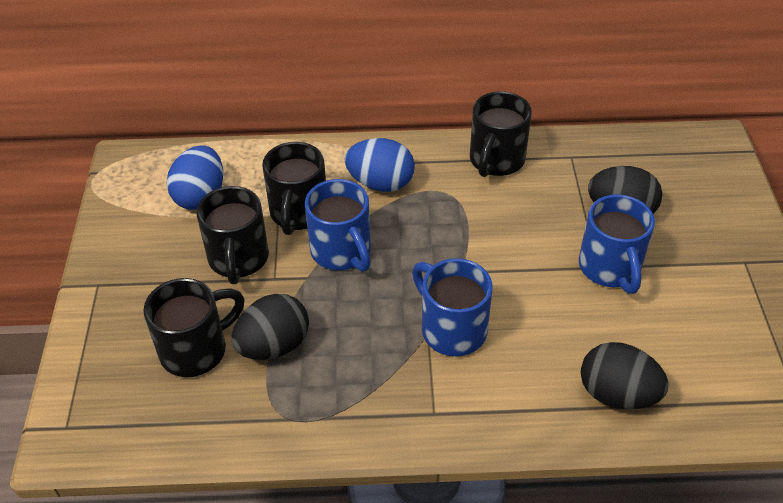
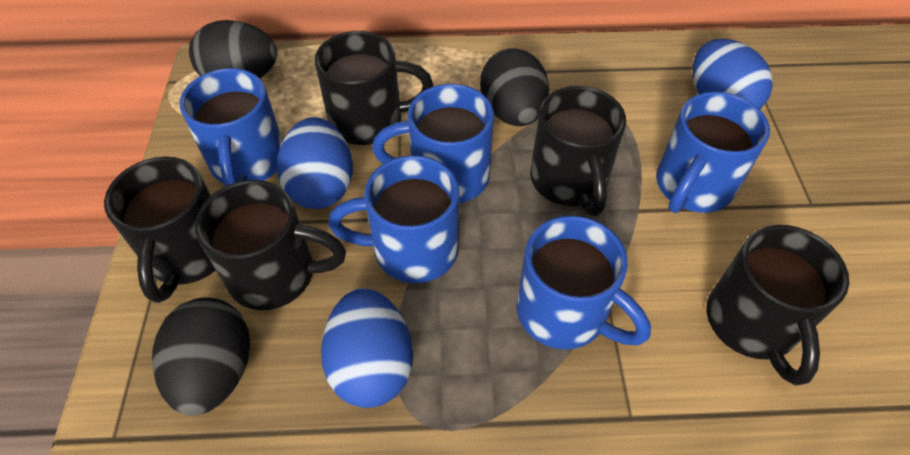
black mug: [143,278,245,377] [196,186,269,284] [262,142,326,235] [470,91,532,177] = 4 -> [104,156,216,303] [195,180,346,310] [315,31,434,145] [530,86,626,216] [706,225,849,386] = 5
blue egg: [167,145,223,210] [345,138,415,192] = 2 -> [277,117,353,209] [321,288,413,408] [693,39,773,109] = 3
blue mug: [305,179,371,272] [412,258,493,356] [579,194,655,294] = 3 -> [180,68,283,186] [328,155,459,283] [372,84,494,203] [517,215,651,349] [656,92,770,213] = 5

